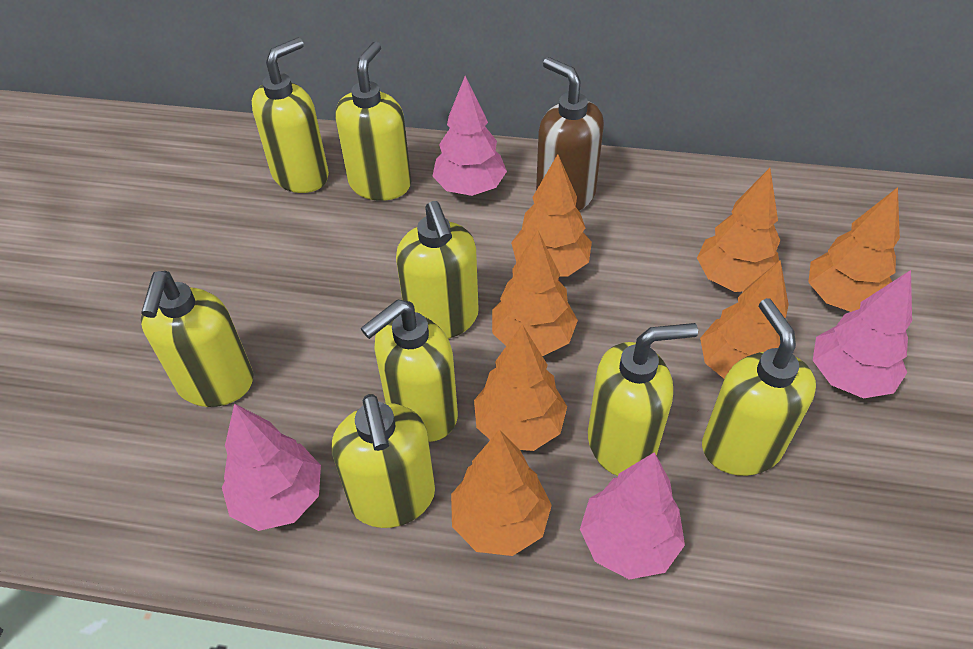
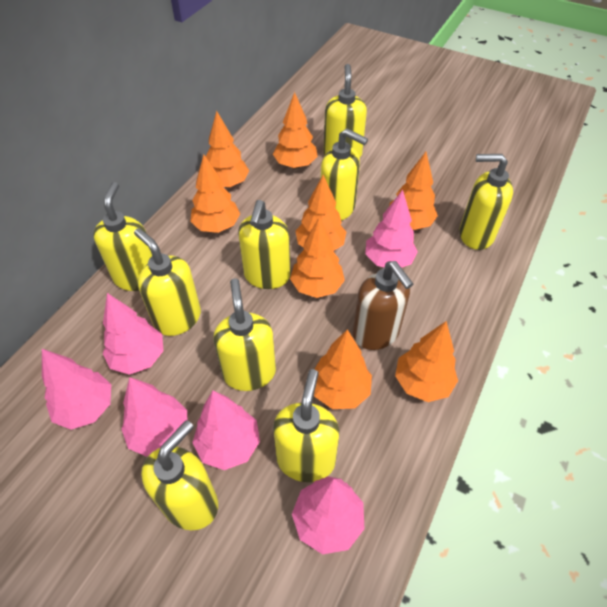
orange tree: [451,429,552,556] [474,324,567,451] [492,230,578,356] [511,154,592,277] [697,168,780,292] [700,260,789,379] [808,187,900,312] = 7 -> [190,155,240,233] [206,111,249,188] [273,92,318,169] [290,217,345,298] [295,175,346,251] [314,329,372,409] [389,152,438,230] [395,321,458,402] = 8
pink tree: [222,404,321,531] [432,76,507,196] [580,452,685,579] [813,270,912,398] = 4 -> [42,349,111,430] [103,293,164,375] [121,377,187,457] [192,391,260,470] [292,476,365,554] [365,190,418,268] = 6
yellow soap dispenser: [141,271,254,407] [252,37,329,193] [332,394,435,528] [335,42,411,201] [360,299,458,442] [396,201,479,339] [588,323,698,476] [702,298,816,476] = 8 -> [93,182,152,291] [134,228,201,336] [141,420,218,530] [213,278,276,391] [238,200,290,289] [273,369,339,482] [321,128,368,221] [323,64,367,158] [459,154,513,250] = 9

